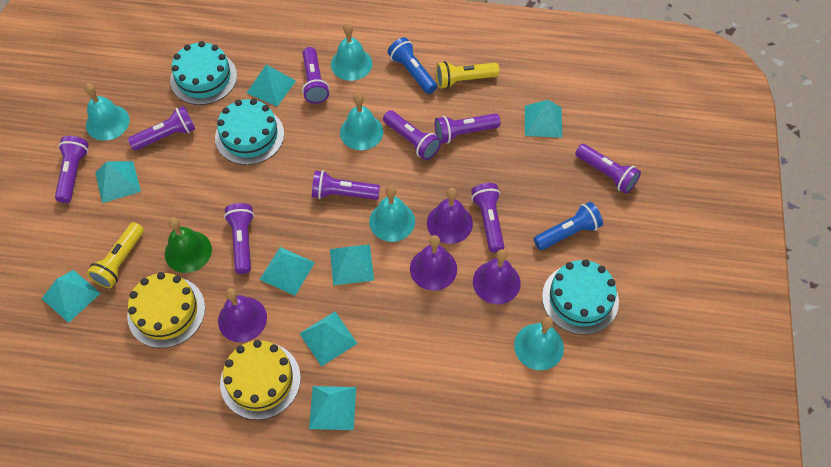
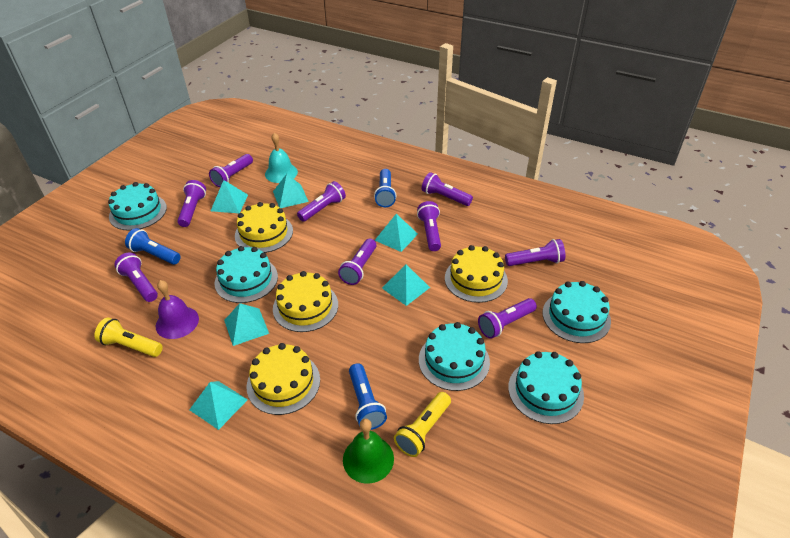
blue flashlight: [388,37,437,94] [534,202,603,250] = 2 -> [125,228,181,265] [349,363,387,430] [374,169,396,207] = 3
purple bell: [218,288,267,342] [410,235,457,291] [427,188,473,244] [473,249,521,304] = 4 -> [156,280,199,339] = 1
turquoise bell: [84,83,130,141] [331,23,372,81] [340,93,383,150] [369,186,415,242] [514,317,564,370] = 5 -> [265,133,298,183] = 1
turquoise cake: [170,41,237,105] [215,99,284,165] [542,259,619,335] = 3 -> [108,182,167,231] [215,246,278,303] [419,322,490,391] [508,351,584,424] [543,281,611,343] = 5
turquoise pyramid: [42,270,100,323] [95,161,141,203] [247,65,296,106] [259,247,315,296] [299,312,358,367] [309,386,356,430] [330,245,374,285] [525,100,562,138] = 8 -> [189,381,248,430] [211,180,248,213] [224,303,269,346] [273,174,309,208] [375,214,418,252] [382,264,430,306] = 6
yellow cake: [127,272,205,348] [220,340,301,420] = 2 -> [235,202,293,253] [247,343,320,415] [273,271,338,332] [445,245,508,303] = 4

